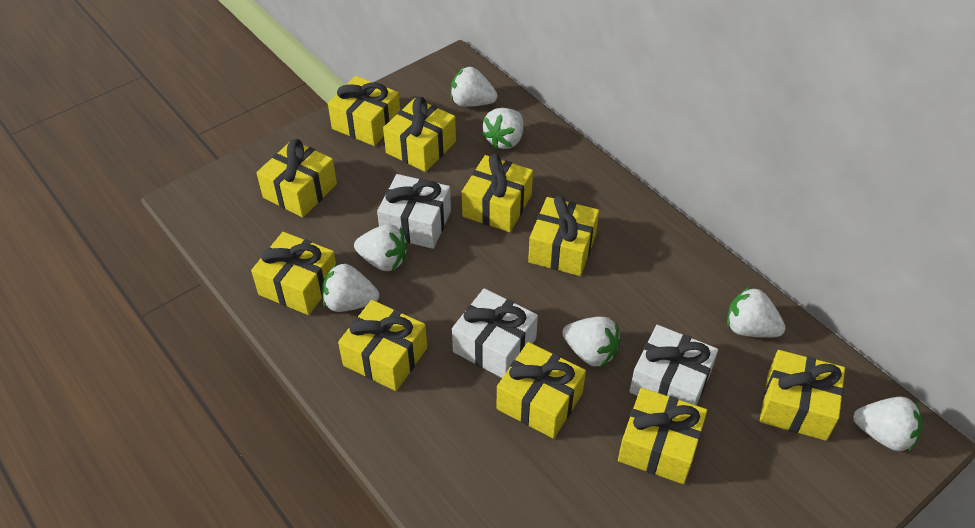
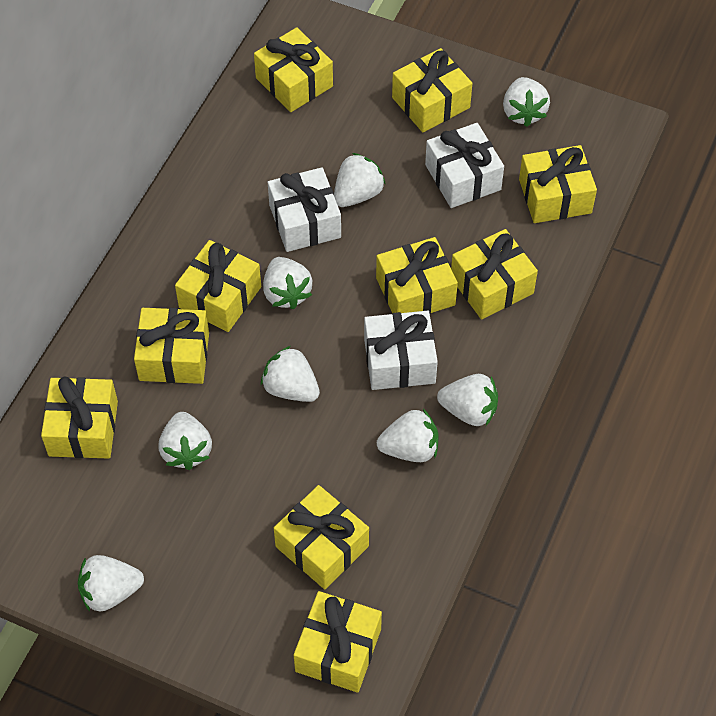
white strawberry: [322,263,379,312] [354,224,408,271] [451,66,497,107] [482,108,523,150] [562,317,621,368] [727,286,786,338] [853,397,922,451] = 7 -> [78,555,144,611] [158,412,212,470] [261,346,320,402] [263,257,312,309] [334,153,386,207] [377,409,438,462] [437,374,498,426] [503,77,550,127] = 8

